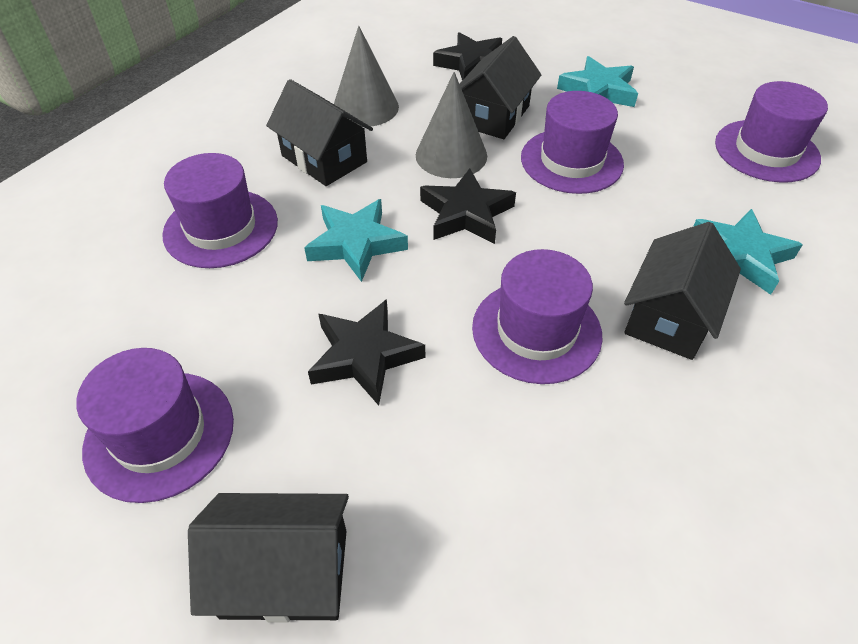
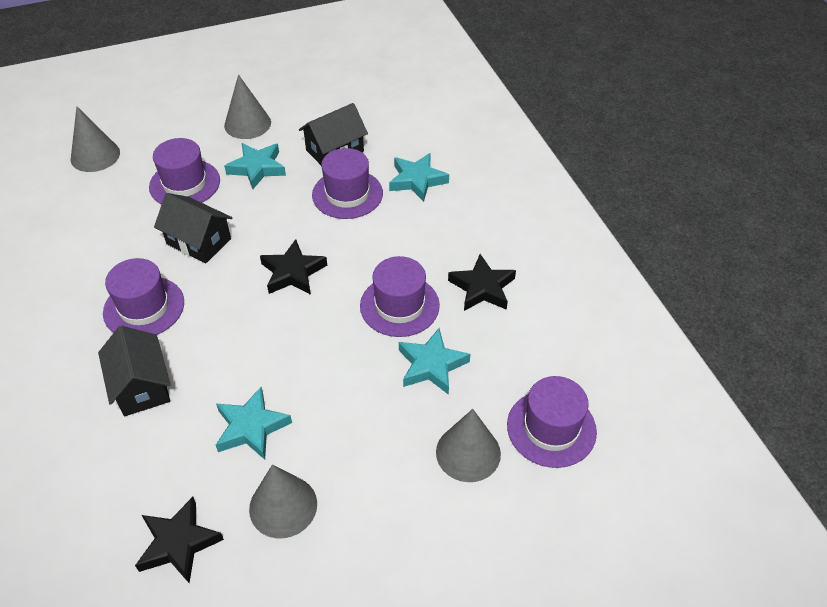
black house: [188,493,349,623] [266,79,373,186] [460,36,541,139] [624,222,741,360] = 4 -> [98,326,171,417] [154,193,233,264] [299,103,368,165] = 3
grey cone: [334,26,399,127] [416,72,487,178] = 2 -> [70,106,120,172] [224,75,271,139] [249,464,317,538] [436,409,501,482] = 4
turquoise star: [304,199,408,282] [557,56,638,107] [693,209,803,295] = 3 -> [216,387,292,460] [224,143,286,189] [389,153,449,202] [399,328,470,395] = 4

